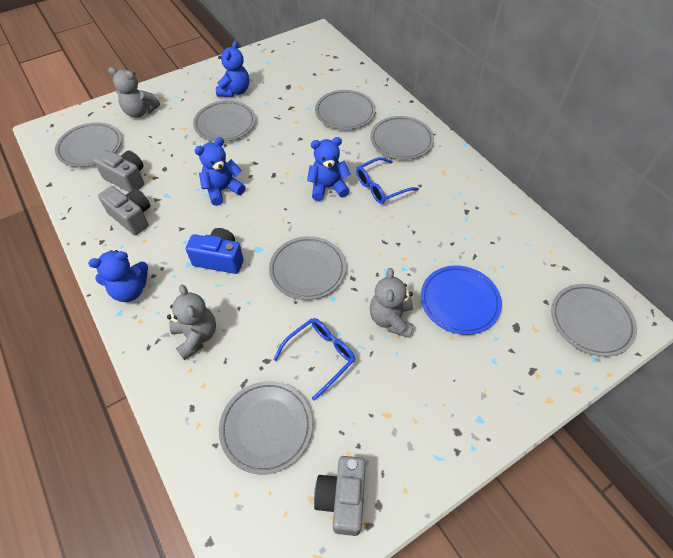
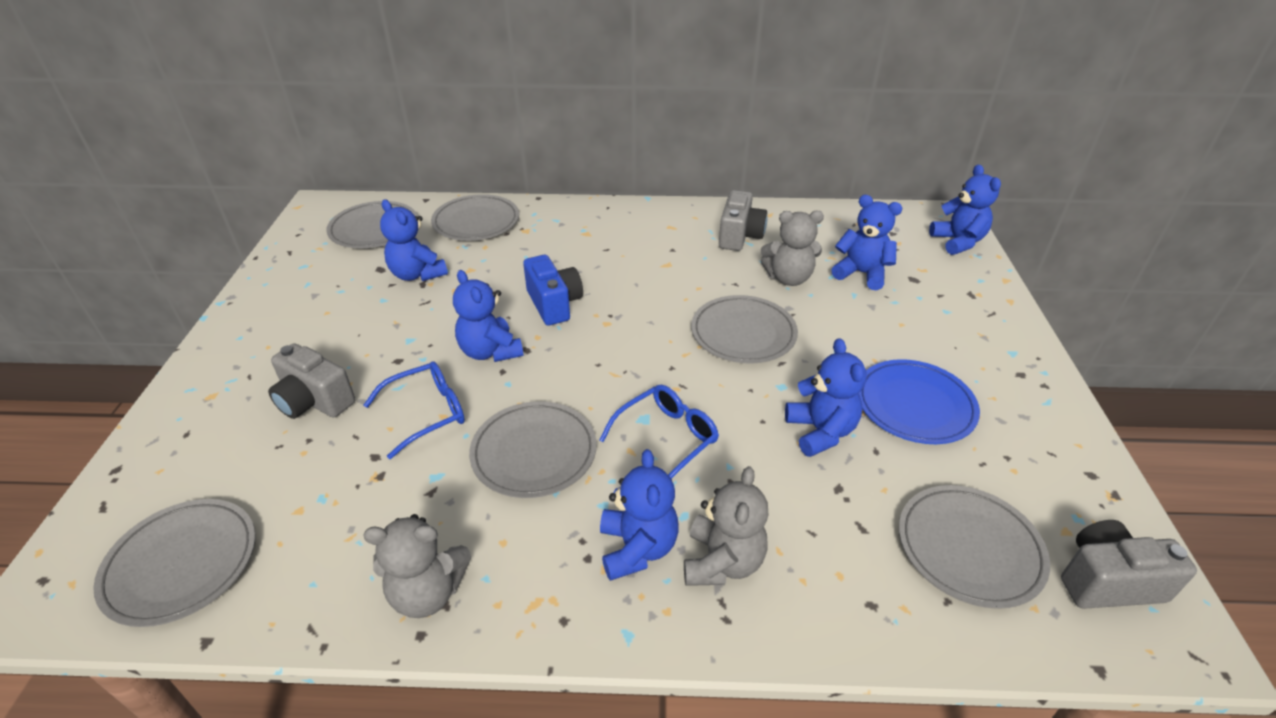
blue teddy bear: [88,250,148,302] [194,137,246,206] [216,41,249,97] [307,137,351,201] = 4 -> [380,199,448,281] [453,270,524,362] [600,449,679,581] [785,338,866,457] [831,195,902,291] [929,164,1001,255] = 6
grey plate: [55,122,122,167] [193,100,256,142] [219,381,312,474] [269,236,346,300] [315,90,376,130] [370,116,434,160] [551,284,637,357] = 7 -> [93,499,256,627] [326,201,417,248] [431,194,519,241] [469,401,597,498] [691,295,798,364] [899,485,1050,609] = 6

